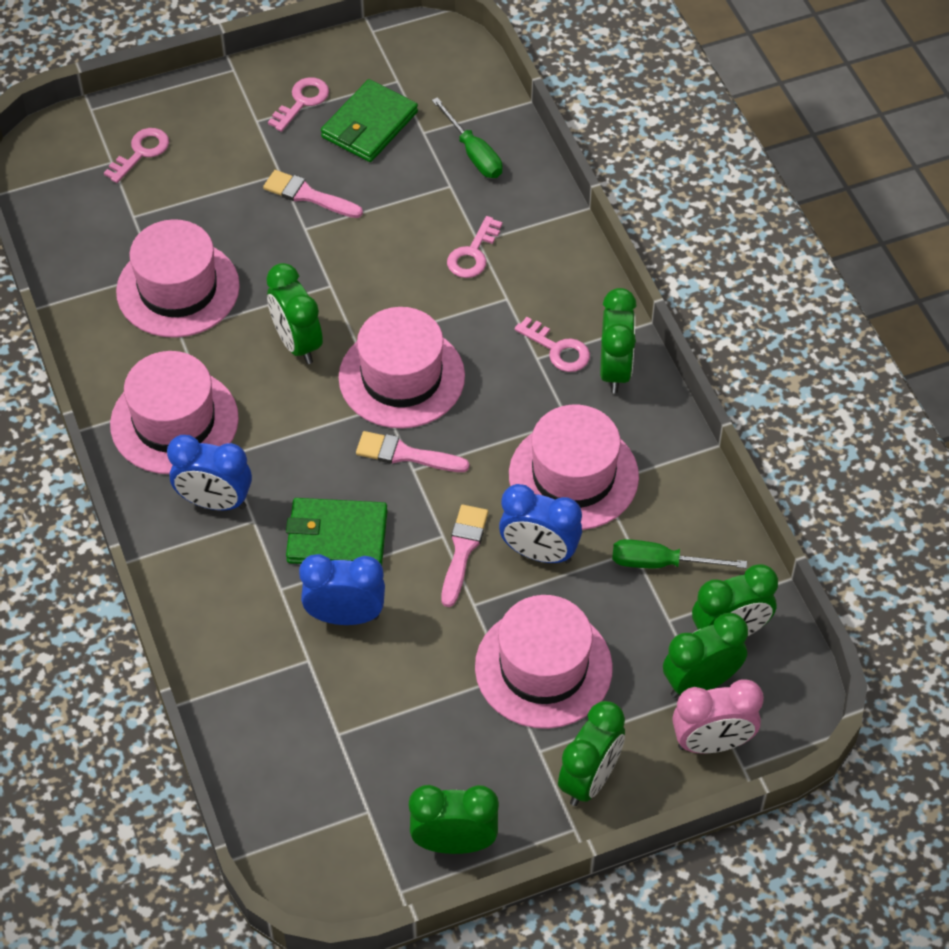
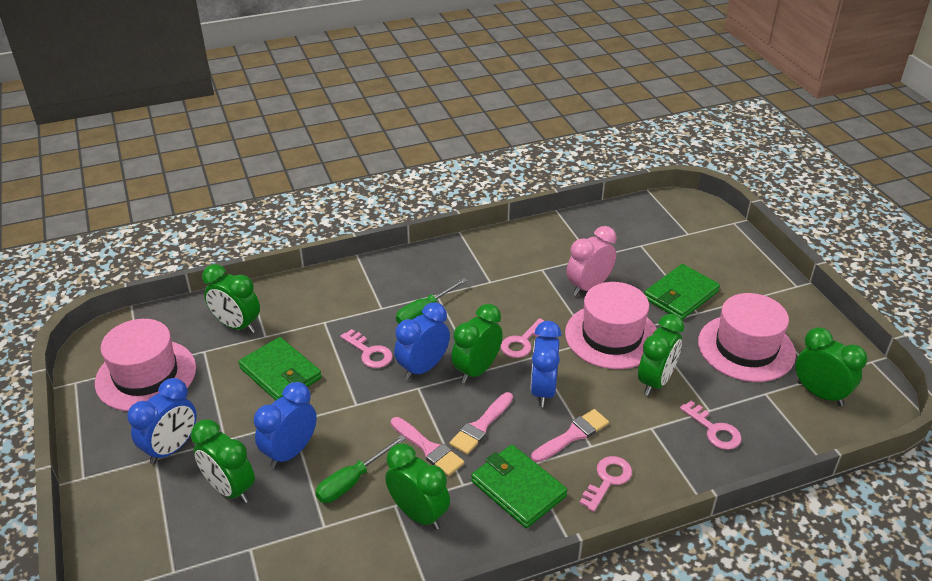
blue clock: [167,435,252,510] [299,554,385,625] [499,484,582,563] = 3 -> [127,378,197,464] [254,382,317,468] [394,302,450,380] [530,321,561,407] = 4
green wallet: [286,498,388,565] [321,79,418,162] = 2 -> [238,337,322,400] [471,445,568,528] [644,264,720,320] = 3
pink hat: [110,351,239,474] [116,219,240,338] [338,307,465,429] [475,595,613,729] [509,405,639,530] = 5 -> [95,319,196,411] [565,282,657,369] [698,293,796,382] = 3

